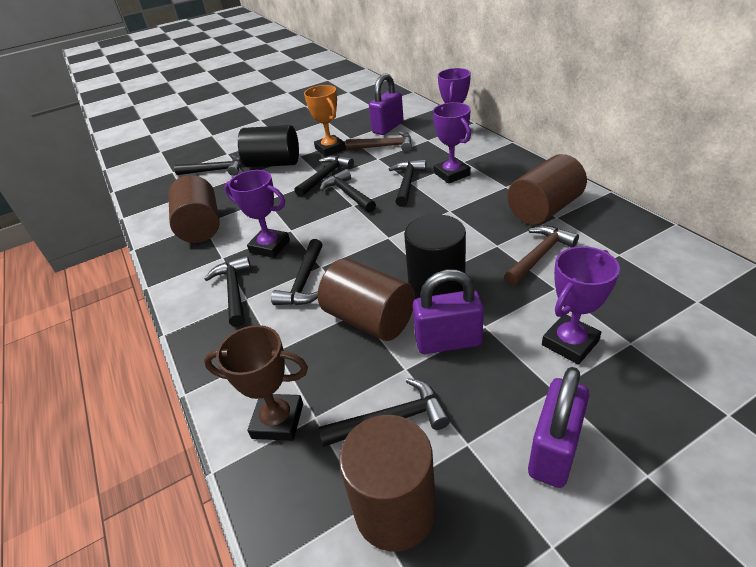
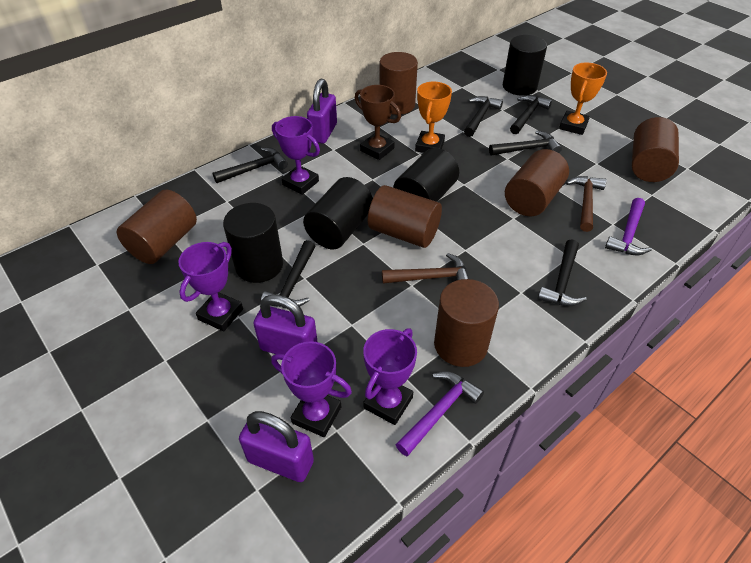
black cylinder: [238,125,299,167] [404,214,466,299] = 2 -> [223,203,283,283] [303,177,373,249] [393,148,459,202] [503,35,547,96] = 4
black hammer: [174,155,241,176] [205,256,251,327] [271,239,323,305] [294,156,354,197] [318,378,450,447] [320,169,376,213] [389,160,427,207] = 7 -> [213,147,288,183] [261,240,315,308] [464,96,503,137] [489,130,562,155] [510,95,552,134] [537,239,587,306] = 6
brown cylinder: [168,175,220,243] [318,258,415,341] [339,415,436,551] [507,154,587,225] = 4 -> [117,189,197,264] [368,185,442,248] [379,52,418,115] [434,279,499,367] [505,149,569,216] [632,117,679,182] = 6
orange trophy: [304,85,346,157] = 1 -> [415,82,452,153] [559,62,607,135] = 2
purple hammer: none = 0 -> [395,372,484,456] [605,198,652,255] = 2

